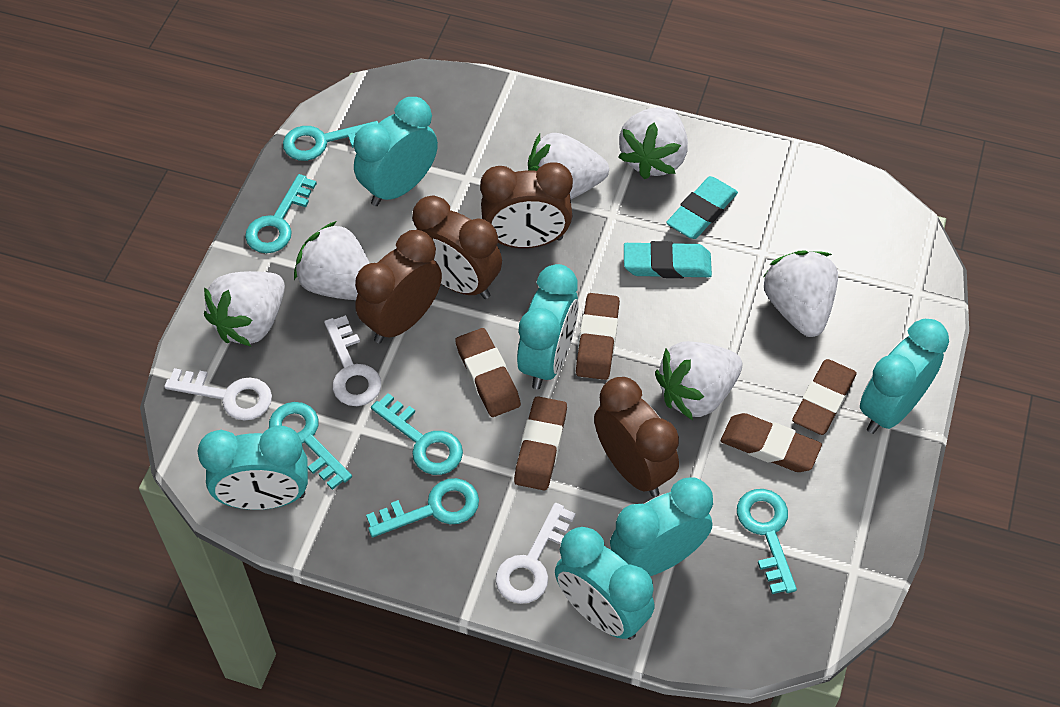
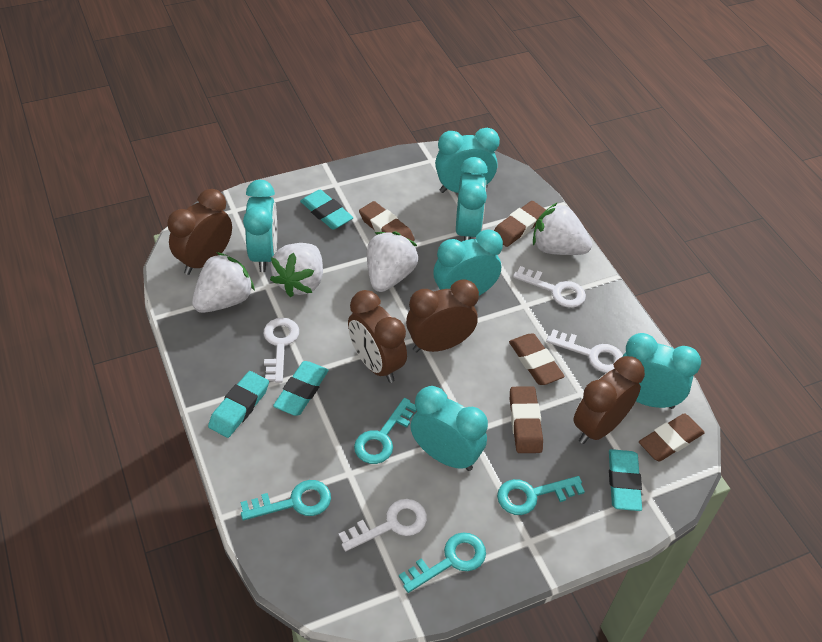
turquoise eraser: [624,241,712,278] [666,176,738,239] = 2 -> [208,371,269,438] [273,361,329,416] [300,190,353,230] [609,449,642,511] = 4
turquoise key: [245,174,317,253] [269,402,352,490] [283,121,378,161] [366,478,479,537] [371,393,463,475] [737,489,797,594] = 6 -> [241,480,331,520] [354,398,417,464] [399,532,486,593] [497,476,585,515] = 4
white key: [164,368,272,421] [324,315,381,406] [495,503,576,604] = 3 -> [264,318,299,383] [339,499,427,552] [513,266,586,308] [546,329,623,373] = 4
white strawberry: [204,271,285,346] [294,221,370,300] [528,133,609,199] [618,107,688,179] [655,341,742,420] [763,250,838,337] = 6 -> [192,252,255,313] [270,243,323,297] [367,232,418,292] [533,202,592,255] = 4

